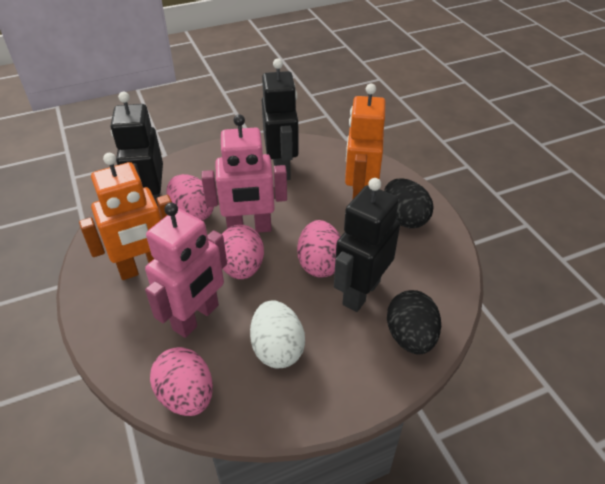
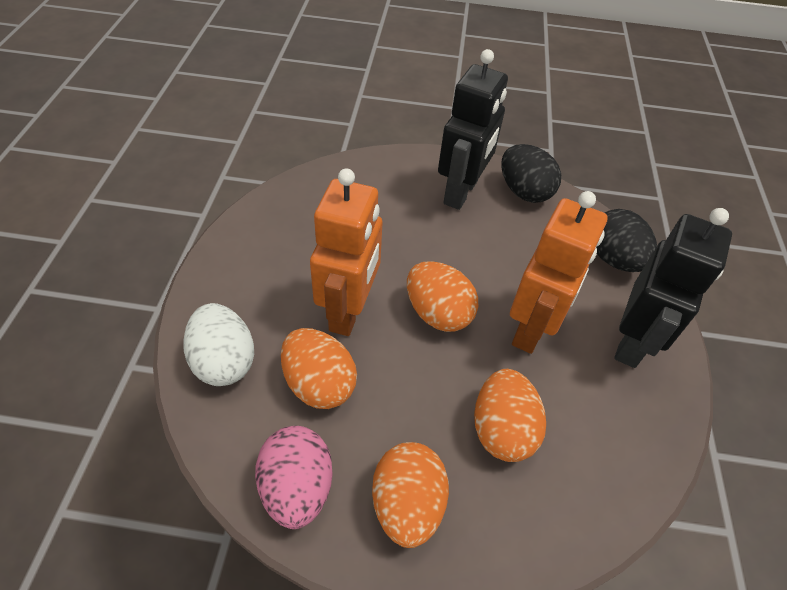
black robot: [111,92,163,206] [262,58,299,180] [334,178,400,312] = 3 -> [438,49,508,210] [614,208,732,368] = 2
orange egg: none = 0 -> [281,328,357,409] [372,442,449,548] [407,261,478,332] [474,369,546,462] = 4
pink egg: [150,347,213,416] [166,174,214,221] [222,225,264,279] [297,220,341,278] = 4 -> [255,426,333,529] = 1
pink robot: [145,203,227,338] [202,114,287,233] = 2 -> none = 0

